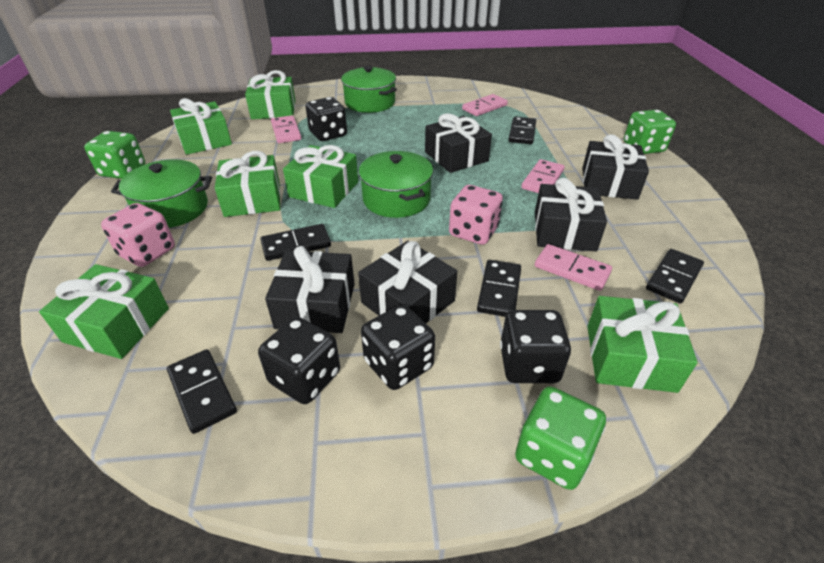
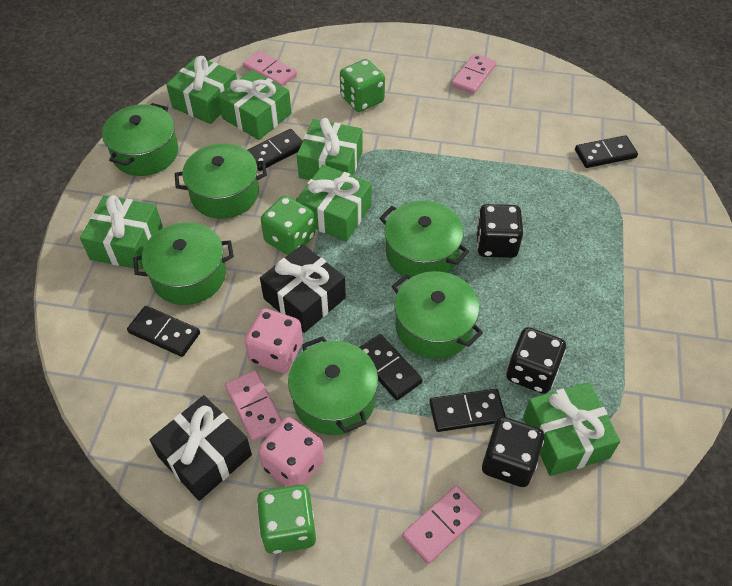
black dice: [258,317,340,404] [305,97,347,141] [361,304,435,390] [500,310,571,383] = 4 -> [476,204,523,258] [482,417,544,487] [506,327,566,394] = 3
black gift: [265,246,355,333] [358,241,457,323] [425,113,492,173] [535,178,607,251] [582,134,649,200] = 5 -> [149,395,252,501] [260,244,346,333] = 2
green pot: [111,160,212,228] [341,66,397,113] [359,151,433,218] = 3 -> [102,103,178,176] [133,222,234,305] [175,143,267,219] [288,336,378,435] [380,201,469,277] [392,271,483,359] = 6

